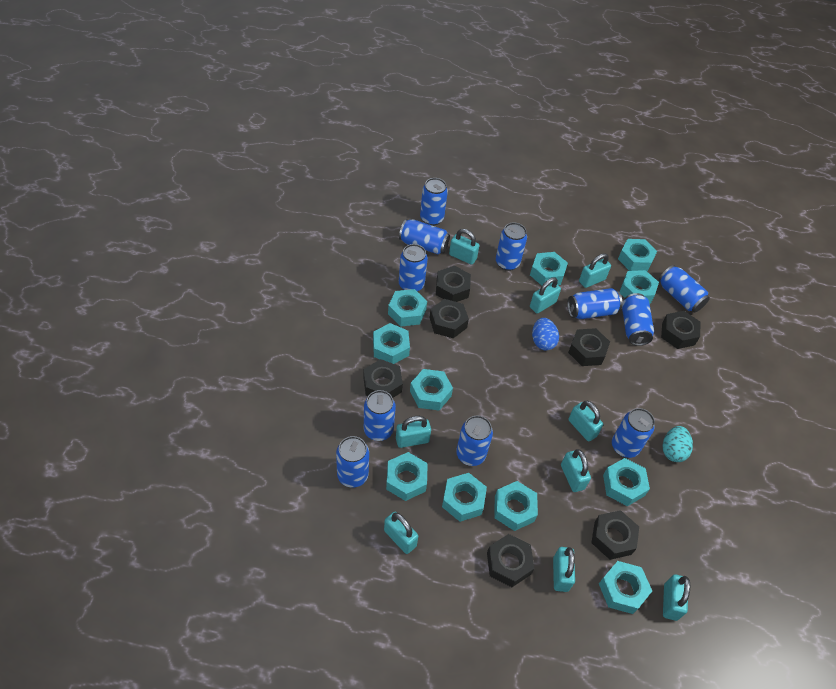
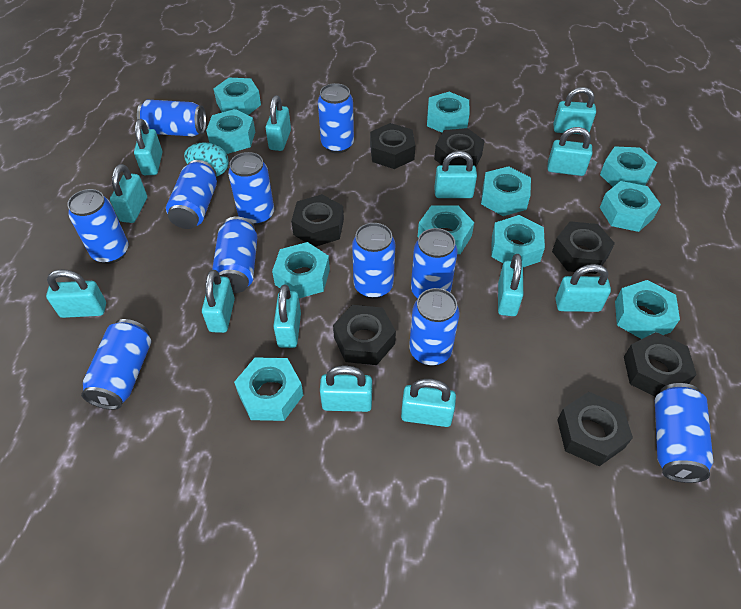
blue egg: [532,318,559,350] = 1 -> none = 0
turquoise padlock: [384,511,418,554] [396,416,431,448] [449,229,480,265] [530,277,561,313] [553,547,575,592] [561,449,591,492] [568,401,603,441] [579,253,611,288] [663,574,690,621] = 9 -> [46,269,106,318] [110,164,147,223] [134,119,162,175] [202,270,235,333] [266,95,291,151] [273,284,301,348] [320,365,372,412] [401,379,456,427] [434,151,477,198] [498,254,523,316] [548,127,592,176] [553,87,596,134] [555,264,611,312] = 13

